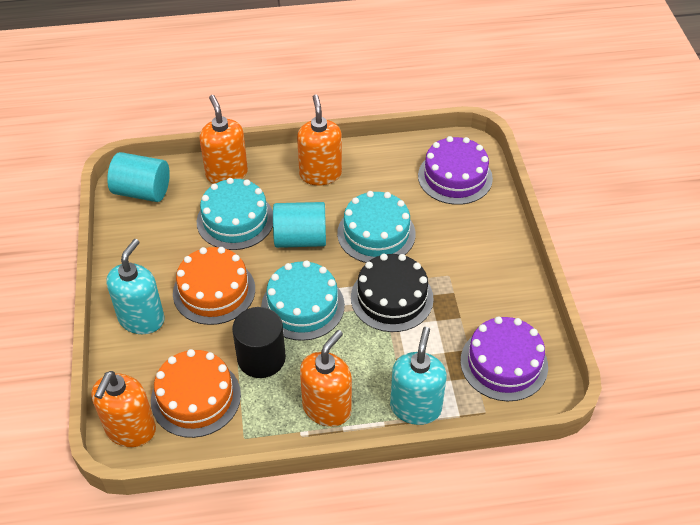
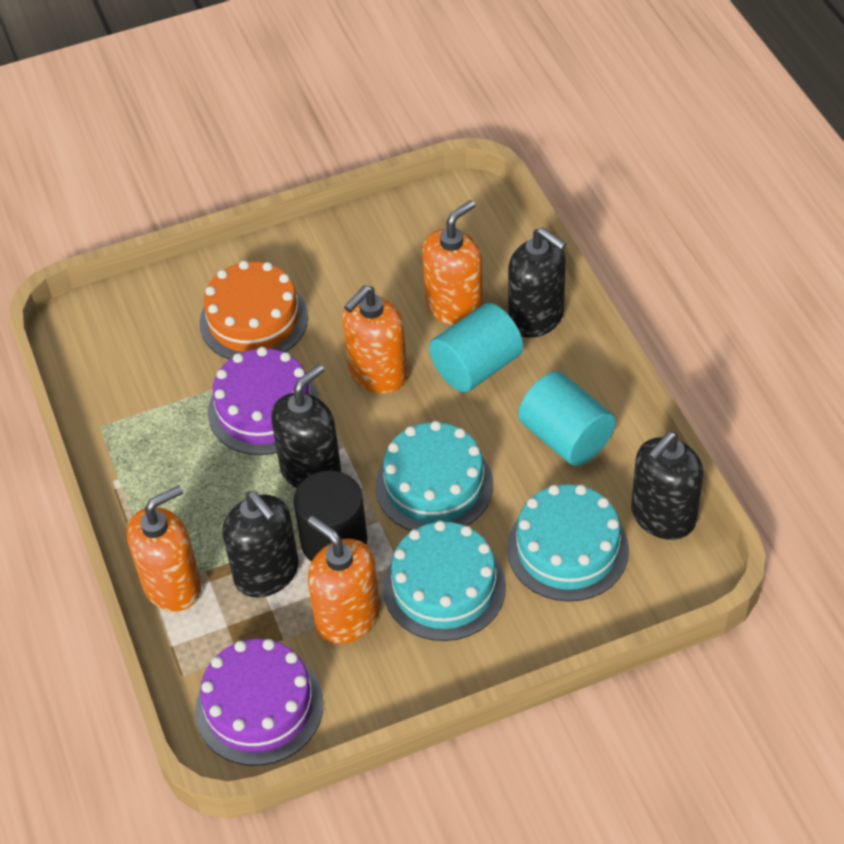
black cake: [351,254,434,332] = 1 -> none = 0
black soap dispenser: none = 0 -> [223,491,299,598] [271,364,341,488] [508,227,566,338] [631,432,703,540] = 4
orange cake: [151,349,241,438] [173,247,255,325] = 2 -> [199,261,308,360] = 1
turquoise soap dispenser: [106,239,165,334] [390,327,447,425] = 2 -> none = 0

